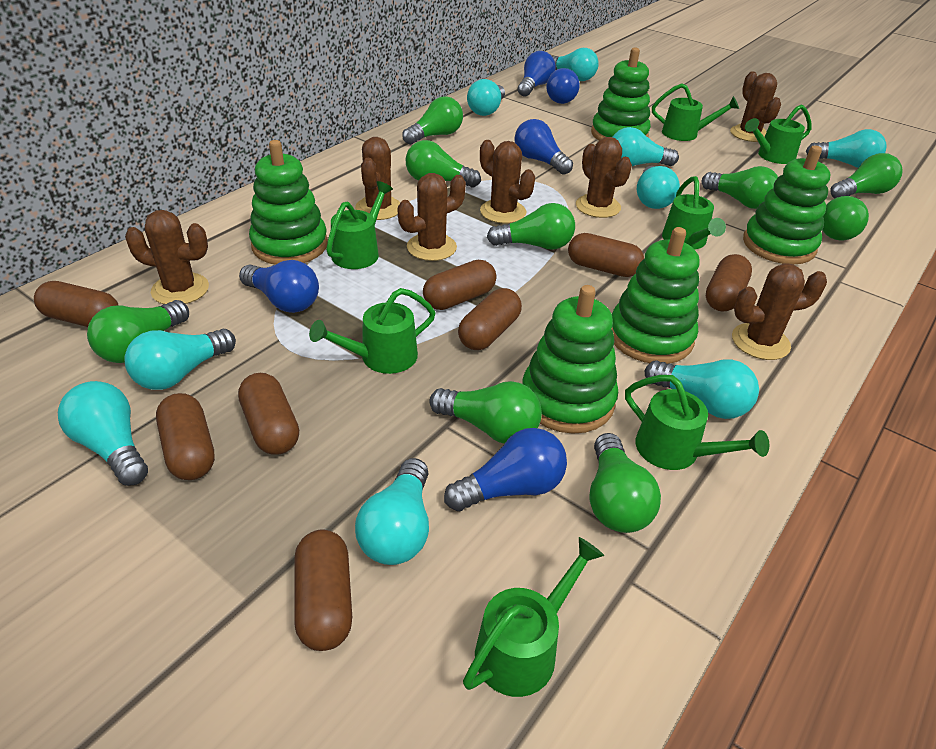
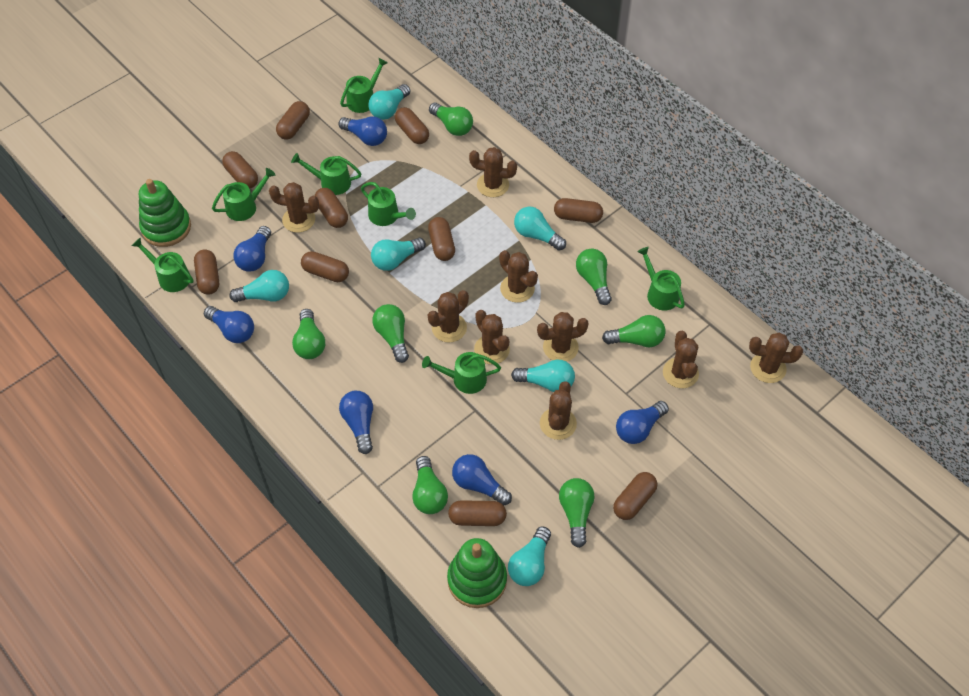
blue light bulb: [239,260,319,313] [444,428,567,511] [514,119,573,175] [518,51,556,97] [546,68,580,104] = 5 -> [204,306,254,343] [233,226,271,272] [339,116,387,146] [339,391,373,454] [452,454,512,506] [616,401,669,444] = 6
brown cactus: [125,210,209,304] [355,137,400,220] [398,173,466,261] [480,140,535,224] [576,137,632,218] [730,71,781,142] [732,263,827,360] = 7 -> [269,182,319,233] [428,290,469,342] [469,147,517,197] [474,310,510,364] [499,250,538,303] [537,312,589,362] [540,381,577,440] [663,331,699,388] [749,333,803,383] = 9
brown capsule: [34,281,118,327] [156,393,215,480] [238,373,299,455] [294,530,352,651] [423,260,496,310] [458,288,522,350] [568,233,644,277] [706,254,752,312] = 8 -> [194,249,219,295] [222,151,258,189] [276,101,310,140] [301,251,349,282] [314,188,348,228] [395,107,429,144] [428,217,455,261] [448,500,507,526] [554,198,603,223] [613,472,657,520] = 10
green light bulb: [87,300,189,363] [402,96,463,145] [405,140,481,188] [429,381,542,443] [487,203,575,250] [590,433,661,533] [702,166,778,209] [822,196,869,240] [830,153,902,199] = 9 -> [292,309,325,359] [372,304,409,363] [412,456,448,514] [429,103,473,136] [559,478,595,548] [576,249,612,305] [602,315,665,347] = 7
green stacking toy: [249,140,328,265] [522,285,618,434] [591,48,651,140] [612,227,699,364] [743,146,831,264] = 5 -> [139,179,191,247] [447,538,507,608] = 2
turquoise light bulb: [58,381,148,486] [124,329,236,390] [355,458,429,565] [467,79,505,116] [552,48,599,81] [613,127,679,166] [637,166,680,209] [645,359,759,419] [806,129,886,168] = 9 -> [230,270,289,302] [368,84,410,120] [371,238,426,271] [508,526,551,586] [511,359,575,392] [514,207,566,251] = 6

